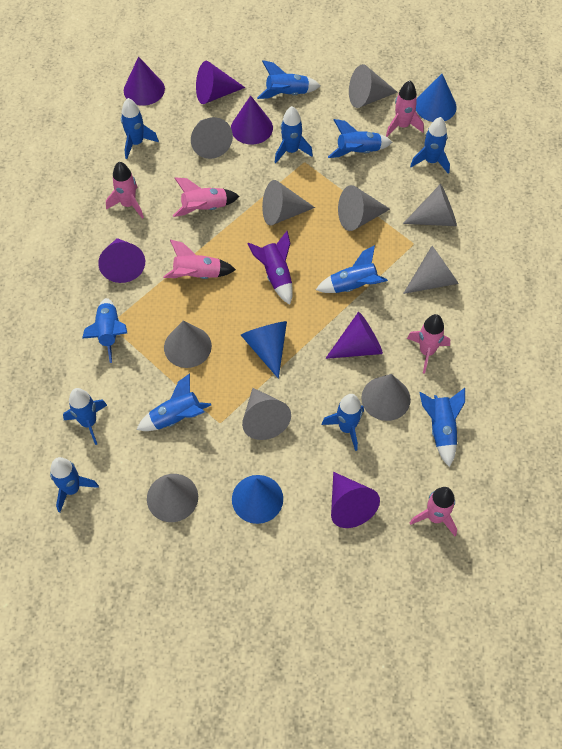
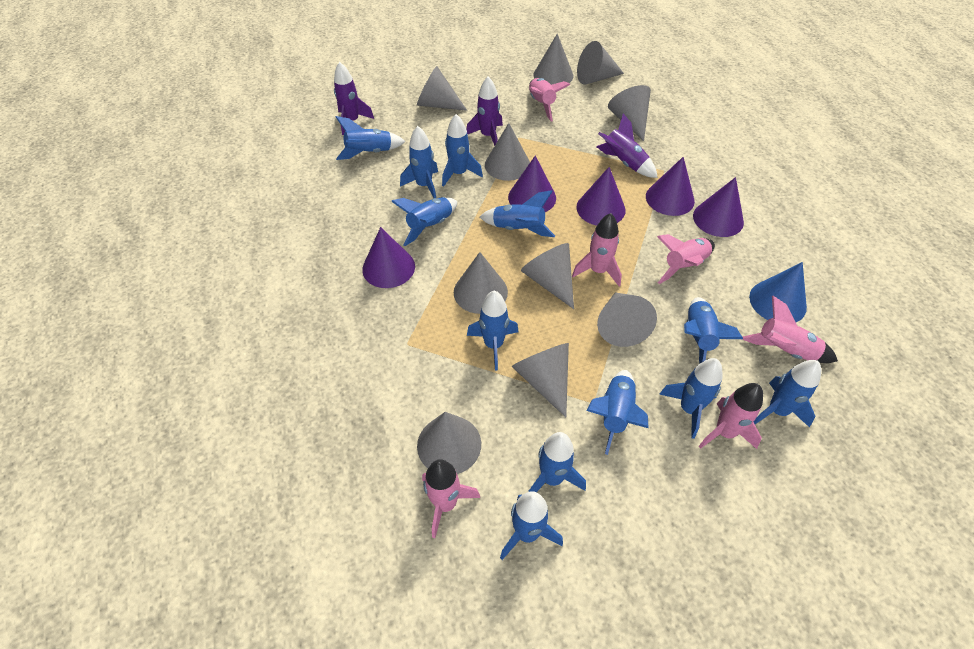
blue cone: [232,475,283,524] [241,321,287,379] [416,74,457,122] = 3 -> [749,262,807,322] = 1
purple cone: [98,238,145,283] [124,56,165,106] [196,61,245,104] [231,96,273,145] [325,312,383,359] [331,472,380,528] = 6 -> [362,227,415,288] [508,156,556,212] [576,167,626,226] [646,157,695,216] [693,177,744,237] = 5
purple rocket: [247,231,293,305] = 1 -> [334,62,374,135] [466,77,503,146] [597,113,658,178] = 3

